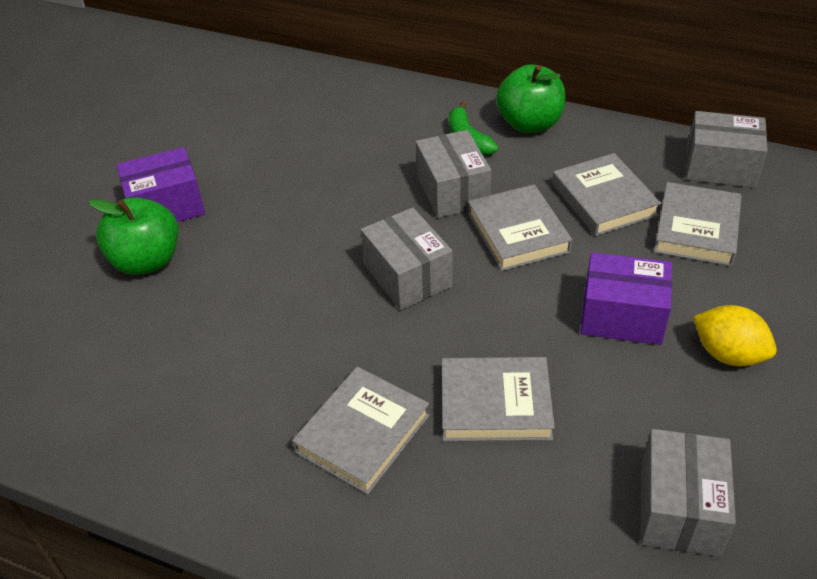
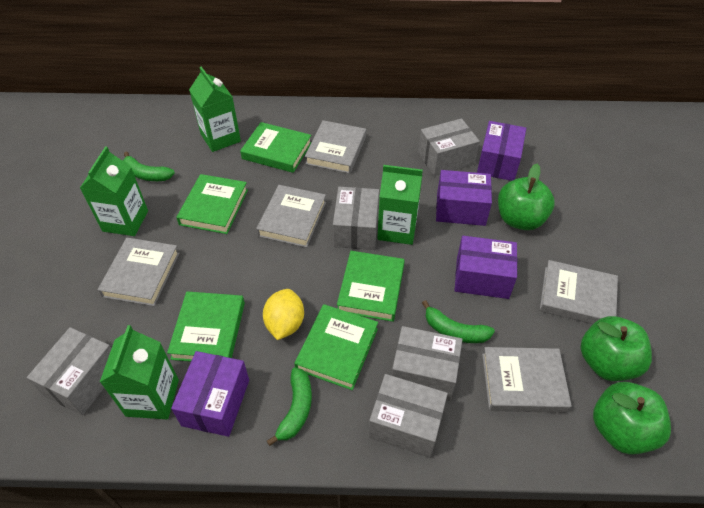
green apple: [89,197,179,275] [496,64,565,133] = 2 -> [498,164,555,230] [581,316,652,381] [593,382,671,455] = 3
green banana: [449,101,498,155] = 1 -> [123,152,175,181] [267,367,312,446] [422,300,495,343] = 3
green book: none = 0 -> [167,291,245,362] [176,174,248,234] [240,122,312,173] [294,304,378,390] [337,251,405,322] = 5
green carton: none = 0 -> [80,146,148,236] [100,325,179,419] [189,67,241,152] [377,165,423,245] = 4
grey box: [361,207,453,310] [416,130,492,218] [641,429,736,557] [686,111,768,188] = 4 -> [27,327,112,415] [333,187,379,250] [368,374,448,458] [392,326,463,401] [418,118,480,176] = 5
purple box: [116,147,205,222] [580,252,672,345] = 2 -> [171,351,249,437] [436,170,492,226] [454,236,517,299] [477,121,526,181] = 4

